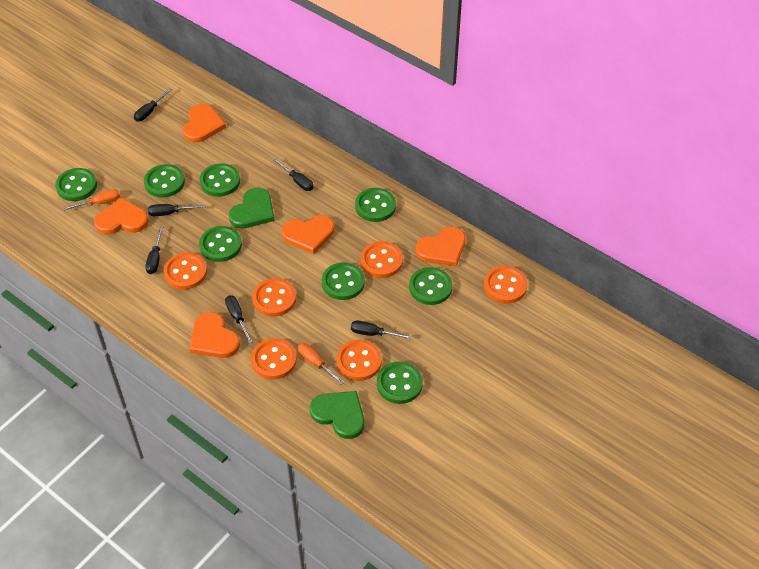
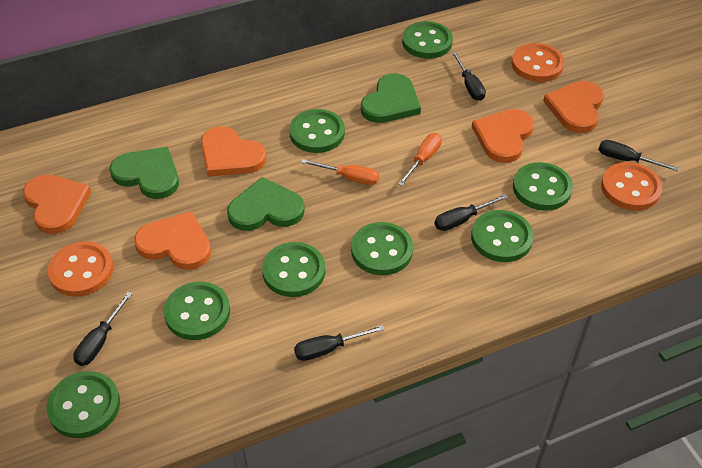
black screwdriver: [134,88,172,121] [145,227,163,274] [148,204,205,216] [225,295,252,343] [274,158,314,191] [351,320,412,339] = 6 -> [73,292,132,366] [294,325,385,361] [435,194,508,231] [452,51,486,101] [598,140,678,171] = 5
green heart: [229,188,275,229] [310,391,365,439] = 2 -> [110,147,179,199] [227,177,305,231] [361,73,421,123] = 3
orange button: [163,253,207,290] [251,338,297,379] [252,278,296,316] [336,340,382,381] [361,241,403,278] [484,266,528,304] = 6 -> [48,241,114,297] [511,43,564,82] [601,162,663,211] = 3

